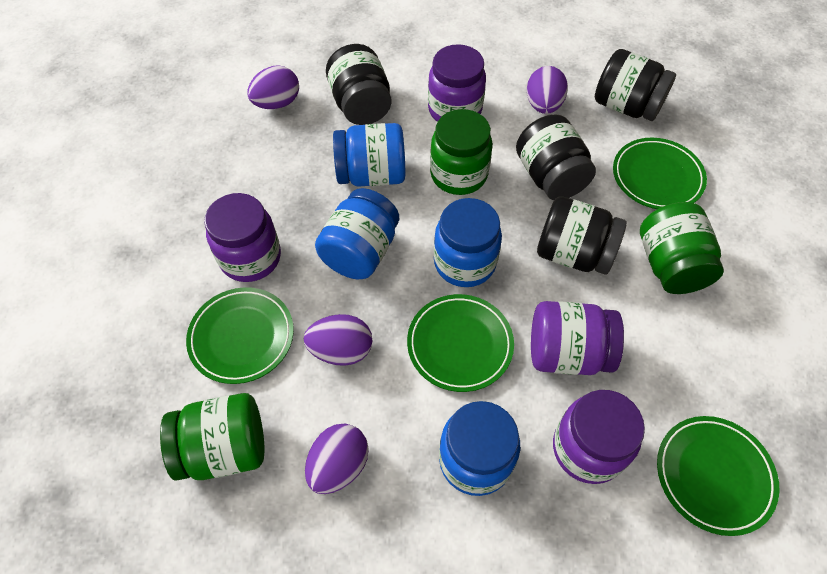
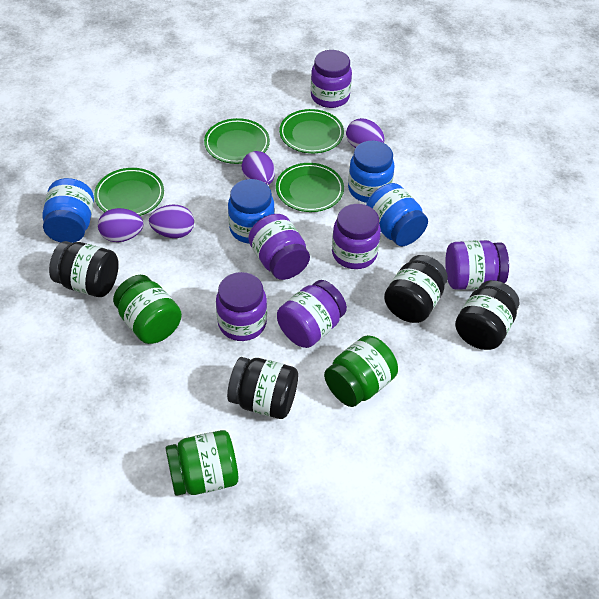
purple jar: [204,193,281,282] [428,44,486,122] [531,301,624,375] [553,390,645,484] = 4 -> [216,272,267,341] [248,214,310,280] [277,280,347,348] [311,50,352,108] [332,204,381,269] [445,240,509,290] = 6

